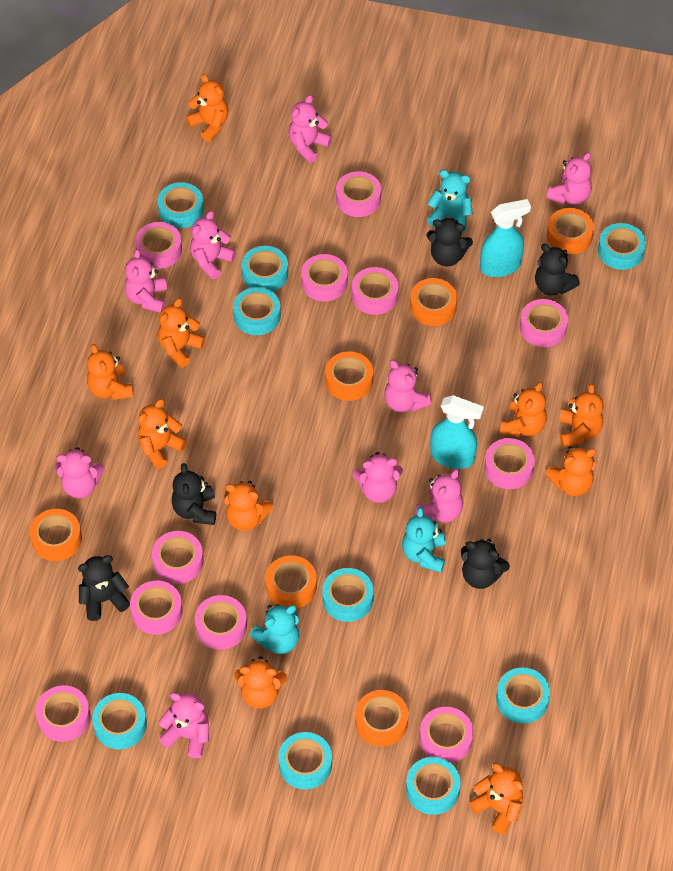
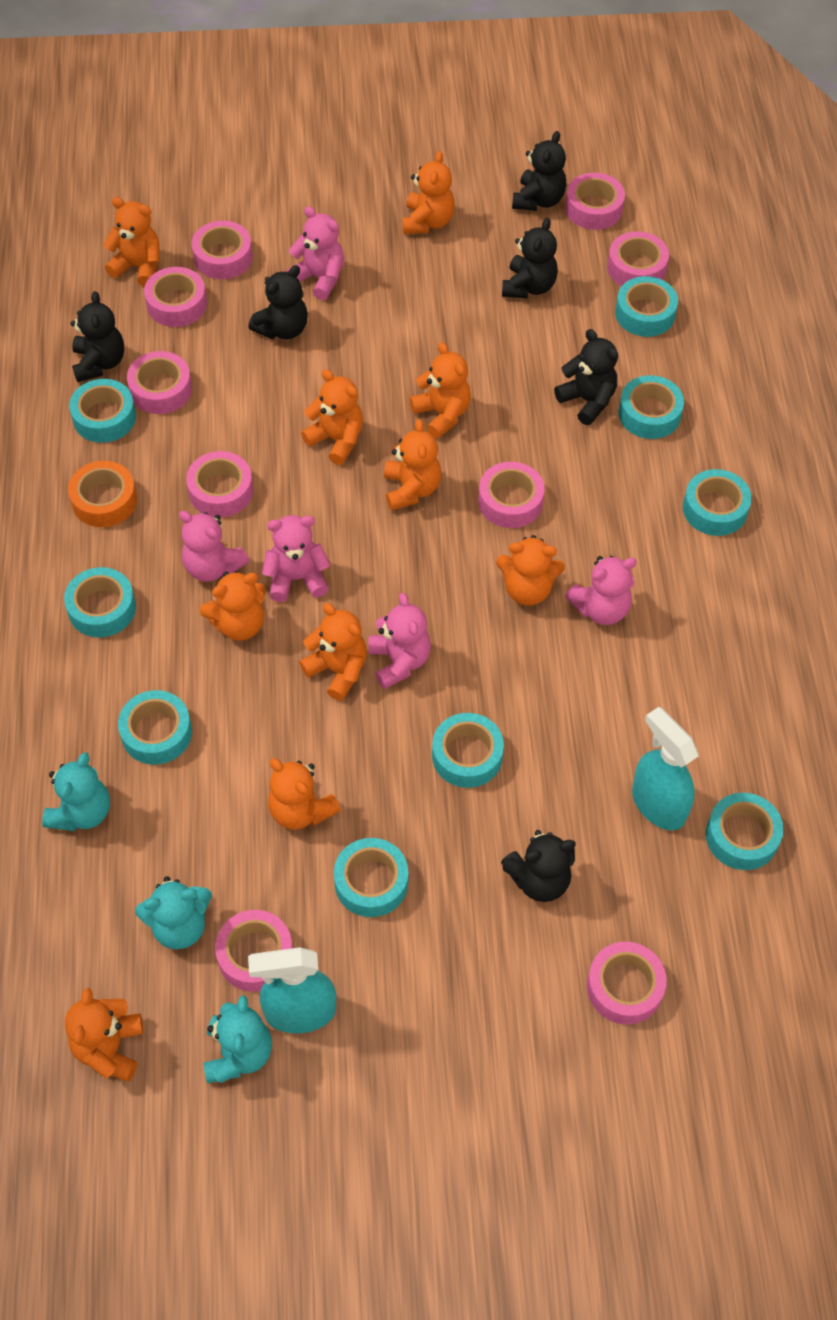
black teddy bear: [78,555,130,621] [172,463,216,525] [426,218,473,266] [461,539,510,589] [535,244,580,295] = 5 -> [71,291,124,382] [249,265,308,339] [501,830,576,902] [502,218,558,299] [512,131,566,211] [554,329,618,425] = 6
orange tape: [30,509,82,561] [266,556,317,609] [325,351,373,401] [355,690,408,746] [410,278,457,326] [547,208,594,254] = 6 -> [68,461,137,527] = 1
pink tape: [36,685,91,742] [130,581,183,635] [135,222,182,269] [152,531,204,584] [195,595,247,650] [301,254,348,302] [336,171,381,217] [352,267,399,315] [419,707,473,763] [484,438,535,489] [520,299,568,347] = 11 -> [127,351,192,414] [144,267,207,327] [186,451,253,517] [192,221,253,279] [215,910,293,992] [478,462,545,528] [565,173,625,230] [587,942,667,1025] [607,231,669,286] = 9
pink teddy bear: [55,447,105,498] [125,249,167,313] [159,692,209,758] [190,211,236,280] [288,95,332,163] [353,452,403,503] [384,360,431,412] [414,469,463,523] [546,152,592,205] = 9 -> [179,511,249,582] [262,515,330,602] [286,206,344,300] [369,593,431,689] [565,556,637,625] = 5

